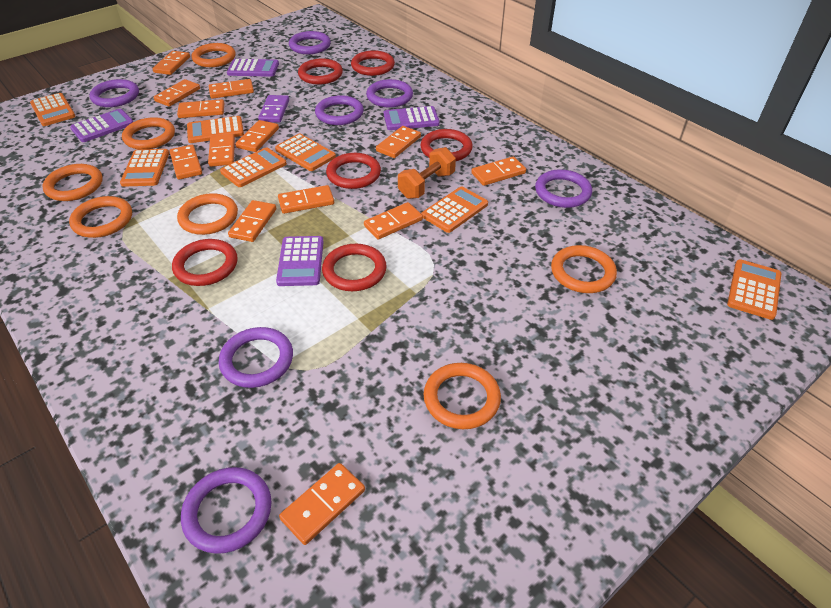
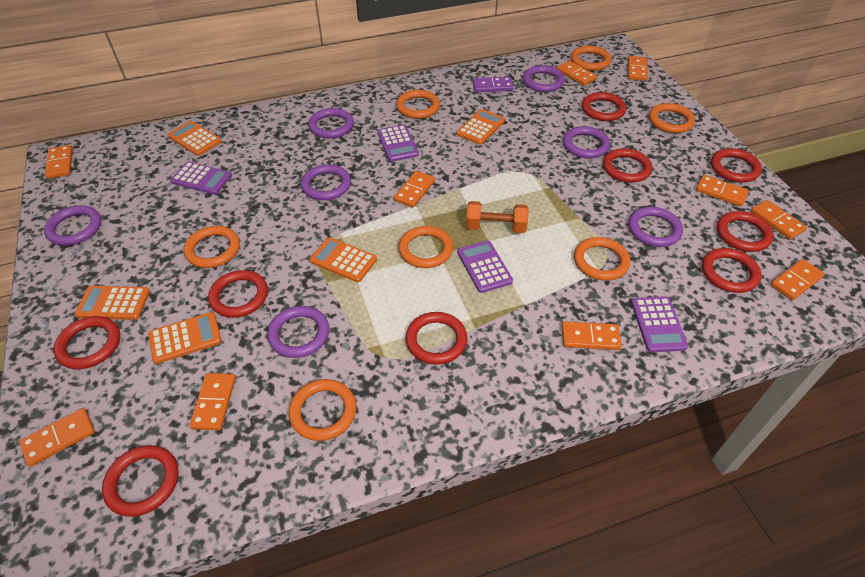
orange calculator: [30,93,76,126] [120,149,169,187] [187,116,244,143] [220,147,287,187] [275,134,336,171] [421,186,488,233] [727,260,781,320] = 7 -> [75,286,150,320] [148,312,222,364] [168,121,222,156] [309,238,377,282] [456,109,505,145] = 5
orange domino: [152,51,190,75] [154,79,200,107] [169,145,202,180] [177,99,225,118] [208,134,235,167] [209,79,254,99] [228,200,276,242] [235,120,279,152] [278,185,334,214] [279,463,365,545] [364,202,423,239] [376,126,421,158] [471,157,526,186] = 13 -> [19,408,95,467] [45,145,73,179] [189,373,236,430] [394,171,435,208] [557,61,597,86] [562,321,622,350] [628,56,648,81] [696,175,749,206] [751,200,807,239] [771,259,825,301] = 10
red ring: [172,239,238,286] [298,58,343,85] [322,244,387,291] [326,153,381,189] [351,50,395,76] [421,129,473,161] = 6 -> [54,316,120,369] [102,445,179,517] [208,270,268,318] [406,312,467,365] [582,92,626,121] [603,148,652,183] [702,248,762,293] [711,148,762,183] [717,211,774,252] = 9

